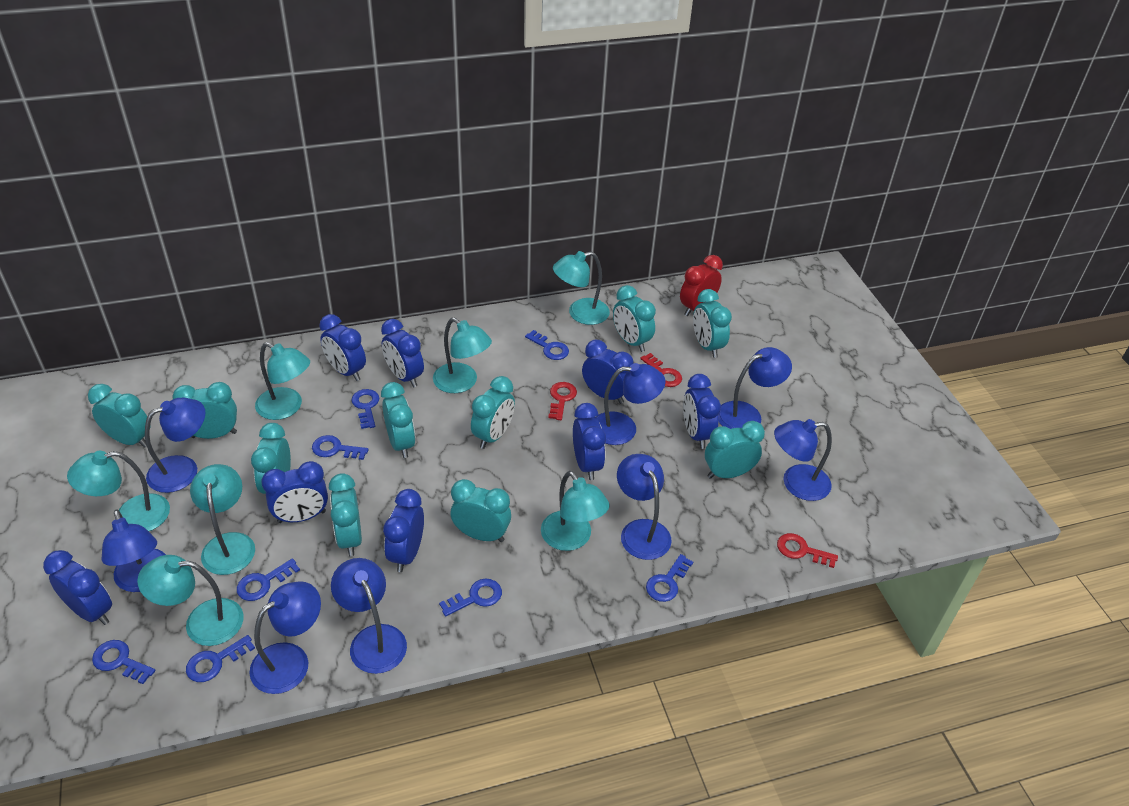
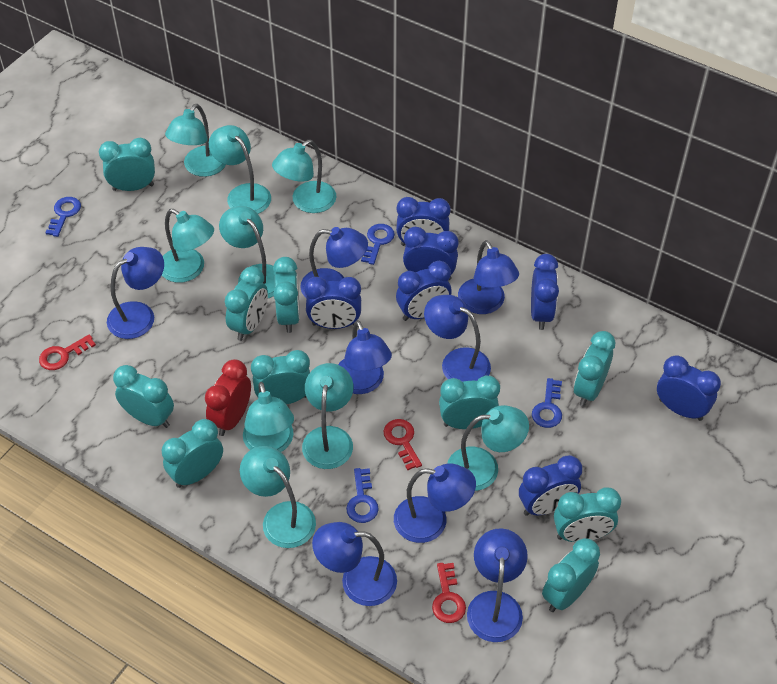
blue clock: [43,550,112,625] [261,461,328,523] [319,314,366,381] [381,319,424,387] [383,489,424,572] [573,403,606,480] [582,340,634,404] [683,374,721,449] = 8 -> [304,277,361,329] [396,197,450,246] [396,261,452,321] [403,227,458,280] [519,455,582,516] [531,254,559,330] [657,355,721,421] = 7
blue key: [92,640,155,684] [186,635,255,682] [237,558,300,601] [312,435,369,460] [352,389,379,429] [439,579,502,617] [525,330,569,360] [646,554,693,602] = 8 -> [45,197,81,237] [346,468,379,523] [361,224,395,265] [532,378,562,428] = 4
turquoise lamp: [67,451,170,531] [137,555,244,646] [190,464,255,575] [255,342,310,420] [433,318,492,393] [541,471,609,551] [553,251,610,325] = 7 -> [162,209,214,283] [165,104,226,177] [209,125,271,214] [219,206,276,298] [240,446,316,548] [243,382,294,452] [272,140,336,213] [302,363,353,469] [447,405,529,491] = 9

